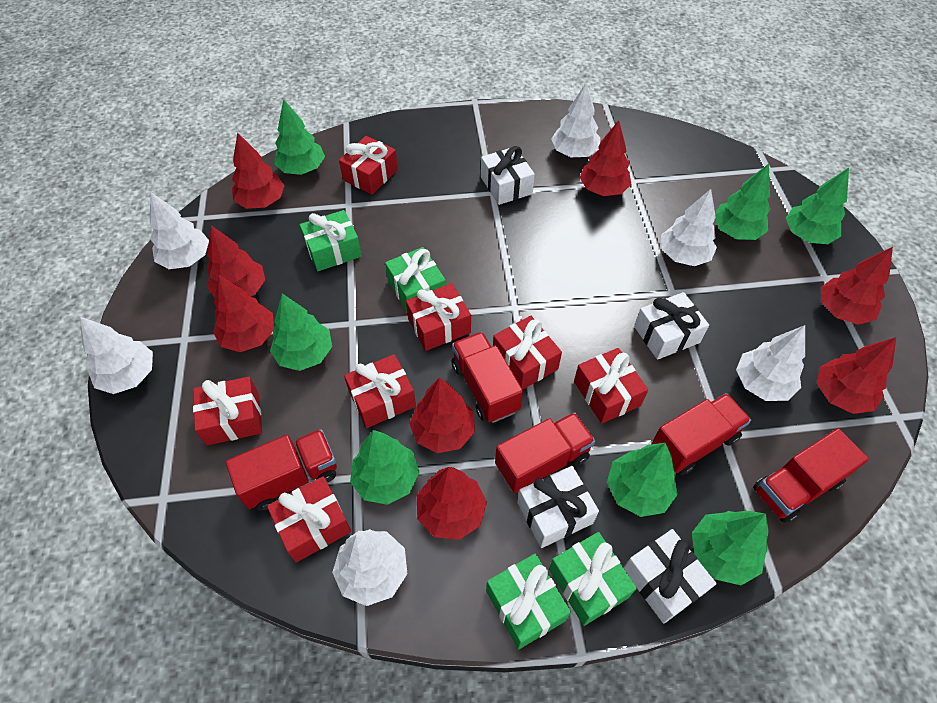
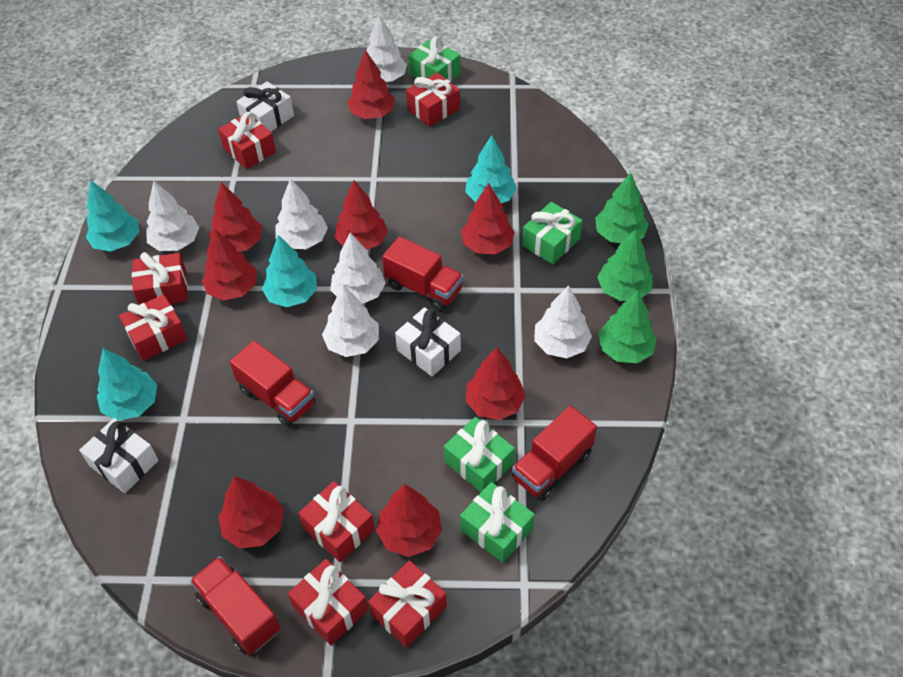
green tree: [270,293,332,371] [274,99,325,175] [350,430,419,505] [607,443,678,517] [692,511,769,585] [715,164,770,240] [786,168,849,244] = 7 -> [595,173,649,243] [597,229,653,301] [598,291,657,363] = 3
red truck: [226,429,337,511] [452,332,523,423] [495,412,595,493] [651,393,751,475] [753,428,869,523] = 5 -> [190,556,280,655] [230,341,316,427] [382,236,463,311] [512,406,597,501] = 4
turquoise tree: none = 0 -> [86,181,139,252] [97,348,157,421] [262,235,317,307] [465,135,517,203] = 4
white gift: [481,146,535,205] [517,466,599,548] [623,529,717,624] [634,292,709,360] = 4 -> [79,418,159,493] [236,81,294,132] [395,307,461,377] = 3

